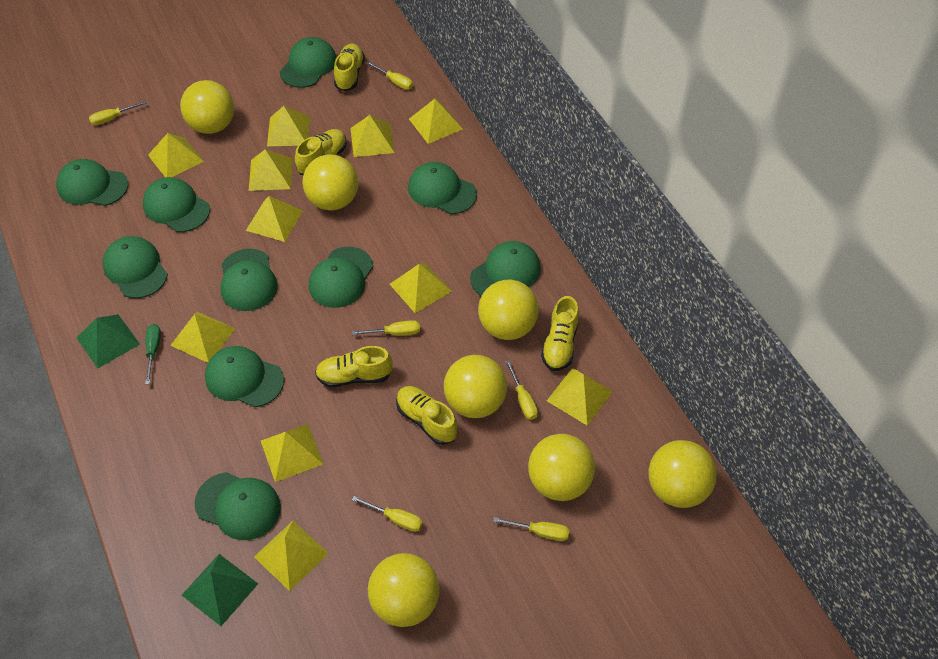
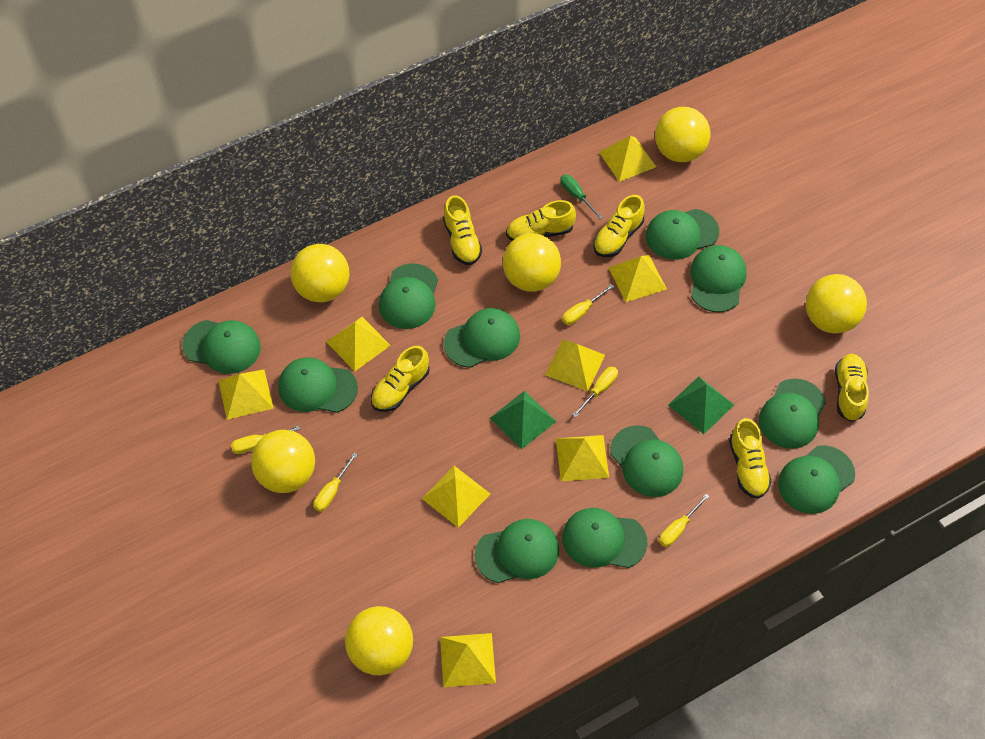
green cap: [56,159,128,206] [103,236,168,298] [142,177,210,232] [194,472,281,540] [205,346,284,407] [220,249,277,311] [280,37,336,88] [309,247,374,308] [408,162,477,214] [470,241,541,296] = 10 -> [182,320,261,374] [278,357,358,413] [379,263,438,329] [444,308,520,368] [475,519,559,583] [562,508,647,568] [610,425,683,497] [646,209,719,260] [690,245,747,312] [759,378,826,449] [778,445,855,514] = 11
yellow ball: [180,80,234,134] [303,154,359,211] [368,553,440,627] [444,355,507,418] [478,280,539,340] [528,434,595,501] [649,440,717,508] = 7 -> [251,430,315,493] [290,244,350,303] [345,606,413,675] [503,233,561,292] [655,107,710,162] [806,274,867,334] = 6
yellow pyramid: [148,133,204,177] [170,312,236,363] [246,196,303,242] [249,149,292,191] [254,521,329,591] [261,424,323,482] [267,106,310,146] [350,115,395,157] [390,263,452,313] [409,99,463,144] [547,368,613,426] = 11 -> [218,370,274,420] [327,317,391,371] [422,466,490,528] [440,633,496,687] [545,339,605,391] [556,435,609,481] [599,136,656,182] [608,255,667,302] = 8
yellow screwdriver: [89,101,147,125] [352,320,420,336] [352,496,423,532] [366,62,413,90] [493,517,570,541] [505,360,538,420] = 6 -> [231,426,300,454] [314,452,358,512] [562,284,615,325] [573,367,618,417] [659,494,710,547] = 5
yellow shoe: [295,129,347,175] [315,346,393,388] [334,43,365,91] [396,386,458,445] [541,296,579,371] = 5 -> [371,346,430,412] [443,195,482,265] [506,200,576,241] [593,195,645,257] [729,418,772,499] [835,354,869,422] = 6

